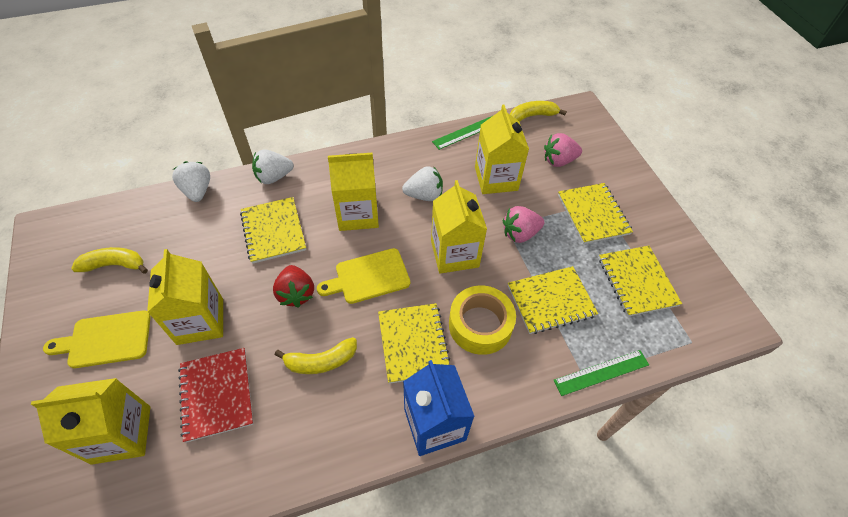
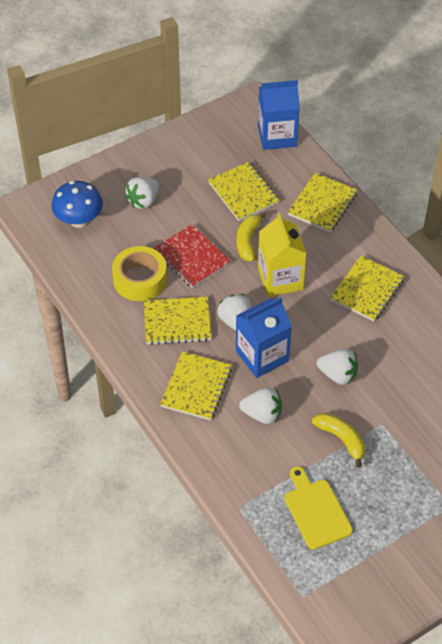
blue carton: [403,360,475,456] = 1 -> [236,297,292,378] [258,80,300,150] = 2
blue mushroom: none = 0 -> [51,181,103,228] = 1
green ruler: [432,116,492,150] [554,350,649,396] = 2 -> none = 0
pink strawberry: [503,206,544,243] [544,133,582,167] = 2 -> none = 0
red strawberry: [273,265,314,308] = 1 -> none = 0
white strawberry: [172,161,210,202] [252,149,294,184] [402,166,443,201] = 3 -> [125,177,159,209] [217,294,251,331] [239,387,282,424] [317,349,358,385] = 4
yellow banana: [71,247,148,274] [275,337,357,374] [510,101,567,122] = 3 -> [237,212,267,261] [312,413,365,468] = 2
yellow carton: [31,378,150,465] [147,249,223,345] [328,153,379,231] [431,180,487,274] [475,104,529,194] = 5 -> [258,213,307,297] = 1
yellow cutting board: [43,310,151,368] [317,248,410,304] = 2 -> [284,466,353,550] = 1

